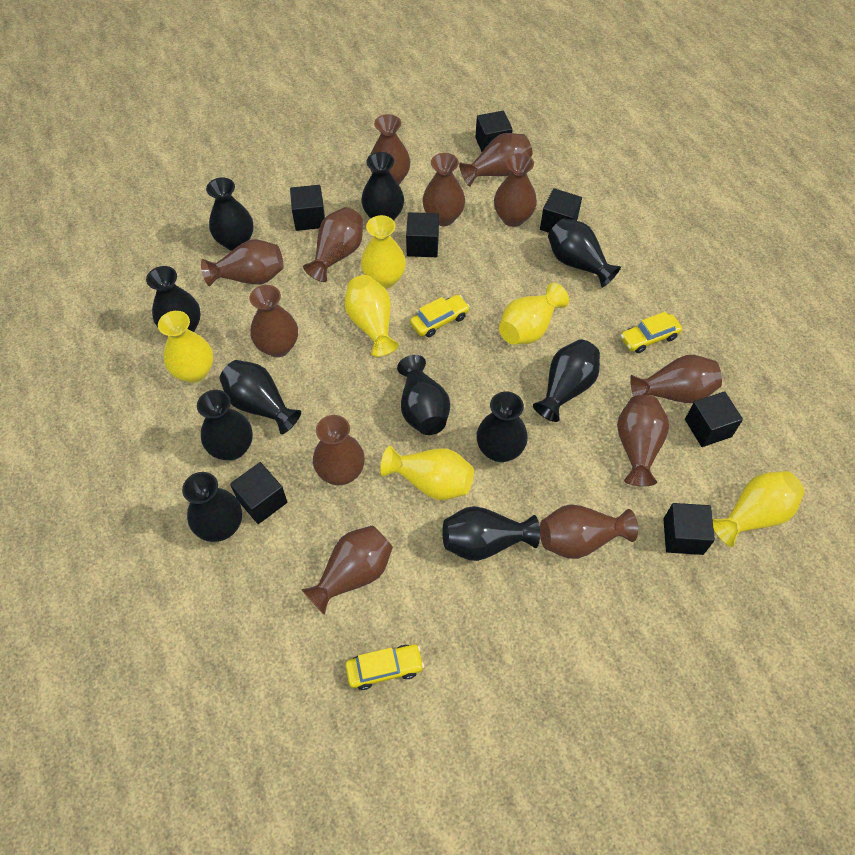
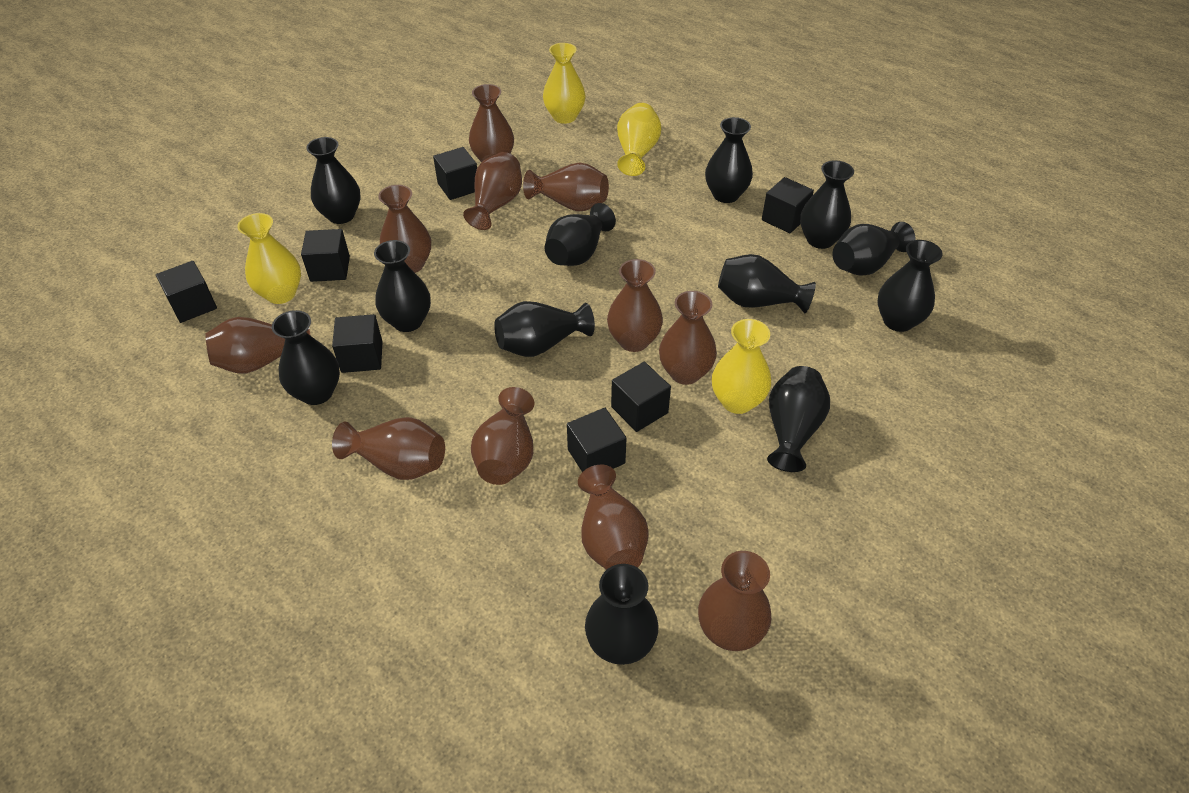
black vase: [146,266,201,332] [182,472,242,542] [197,390,253,460] [206,177,254,251] [219,360,301,434] [361,152,404,220] [397,355,450,435] [443,506,540,561] [477,392,528,462] [533,339,600,422] [548,218,621,288] = 11 -> [272,310,340,405] [306,137,361,224] [374,240,431,332] [494,301,595,357] [545,203,616,266] [585,564,659,665] [705,117,753,203] [718,254,816,313] [767,366,830,472] [800,160,854,249] [833,222,915,276] [878,240,942,332] = 12
brown vase: [201,239,284,286] [250,285,298,357] [301,525,393,615] [303,207,363,282] [313,415,365,485] [370,114,411,184] [422,153,465,226] [459,133,533,187] [494,153,537,227] [540,505,638,559] [617,395,669,486] [630,355,722,403] = 12 -> [205,317,311,373] [332,417,445,480] [378,185,431,273] [463,152,522,230] [469,84,514,163] [471,387,534,485] [523,162,609,212] [578,465,649,570] [607,259,663,352] [659,291,717,385] [698,551,771,651] = 11
yellow car: [345,645,424,690] [410,295,470,337] [620,311,682,353] = 3 -> none = 0
yellow vase: [158,311,213,383] [344,275,399,357] [361,215,406,289] [380,446,474,500] [499,283,569,345] [713,471,805,547] = 6 -> [237,213,301,304] [543,43,586,124] [617,103,661,176] [712,319,771,414] = 4

